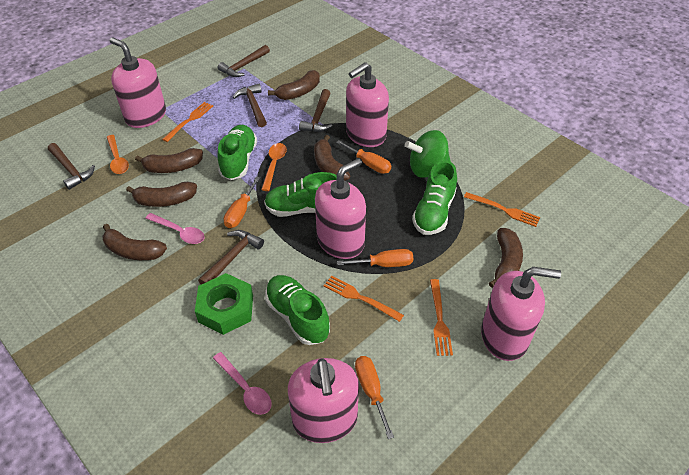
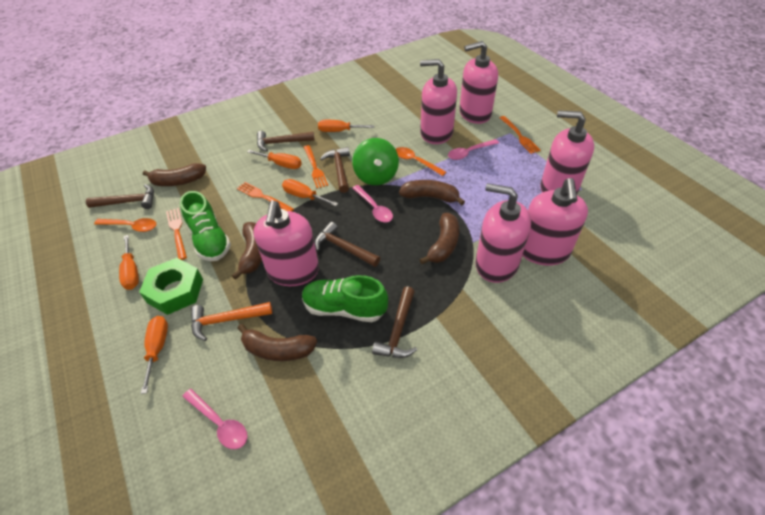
brown banana: [102,224,167,260] [126,182,197,207] [135,148,203,173] [268,70,320,100] [314,135,351,181] [489,228,523,288] = 6 -> [143,163,206,186] [232,222,262,280] [237,324,317,361] [399,180,465,205] [420,213,459,264] = 5
green shoe: [217,125,257,180] [264,172,336,217] [265,275,330,345] [412,160,457,235] = 4 -> [180,191,231,261] [302,275,388,322] = 2
orange hammer: none = 0 -> [191,302,272,341] = 1
orange screwdriver: [224,177,260,228] [336,140,391,174] [337,249,414,267] [355,356,394,439] = 4 -> [119,235,139,290] [141,316,168,394] [247,150,302,169] [282,179,338,206] [318,120,374,132] = 5
pink soap dispenser: [110,38,166,128] [288,358,359,443] [315,158,366,259] [346,62,389,147] [481,267,561,361] = 5 -> [254,200,319,286] [420,59,457,144] [459,41,498,124] [476,183,531,283] [523,178,588,266] [540,110,594,194] = 6
pink spoon: [145,213,205,244] [213,352,271,415] = 2 -> [182,389,248,449] [352,185,393,222] [448,139,499,160] = 3

